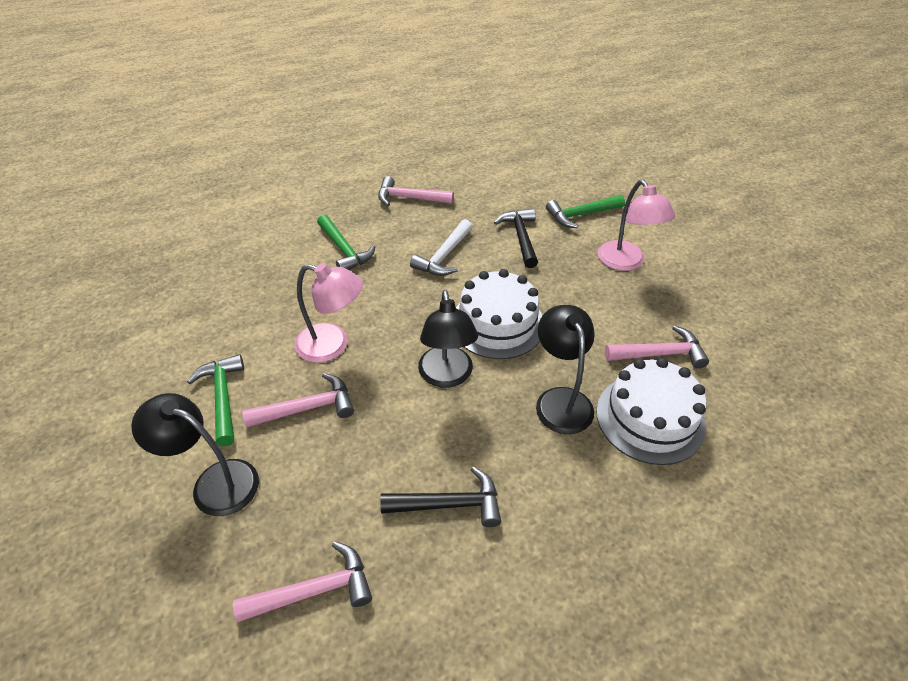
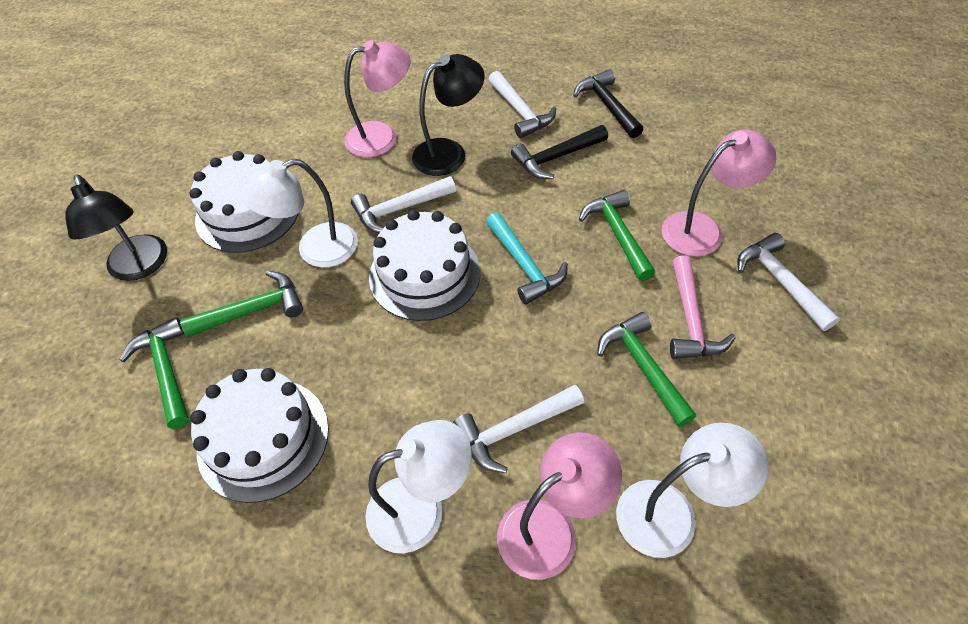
black lamp: [131,393,259,516] [418,290,478,388] [536,305,595,434] = 3 -> [65,175,167,281] [412,54,485,176] = 2
green hammer: [187,354,244,446] [317,215,375,270] [546,195,625,228] = 3 -> [120,317,189,429] [180,271,303,337] [579,190,655,281] [597,312,696,427] = 4
pink hammer: [233,542,372,622] [242,373,354,428] [378,176,454,206] [605,325,709,369] = 4 -> [670,255,736,359] = 1
pink lamp: [294,263,363,363] [598,180,675,271] = 2 -> [344,40,411,157] [497,432,622,580] [662,130,776,256] = 3
turquoise hammer: none = 0 -> [486,212,568,305] = 1
white cake: [456,269,542,359] [596,358,707,465] = 2 -> [190,151,299,253] [190,368,329,503] [369,210,480,321] = 3
white hammer: [410,219,472,276] = 1 -> [351,176,456,233] [453,385,584,473] [489,71,556,138] [737,233,840,331] = 4
white lamp: none = 0 -> [240,159,358,267] [365,420,472,553] [616,423,768,558] = 3

